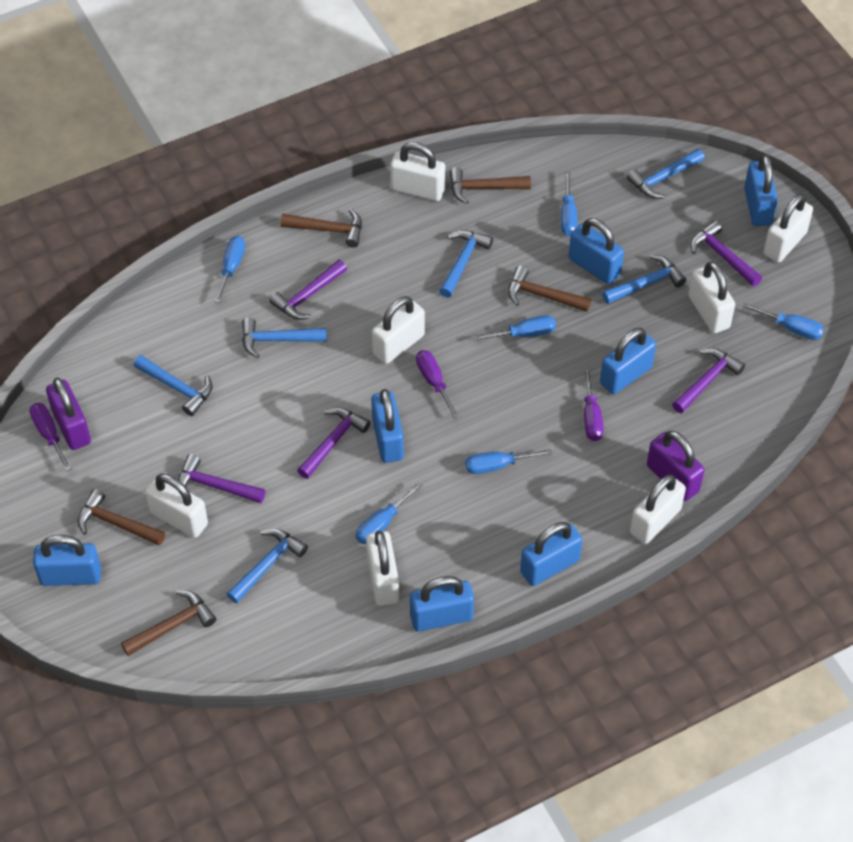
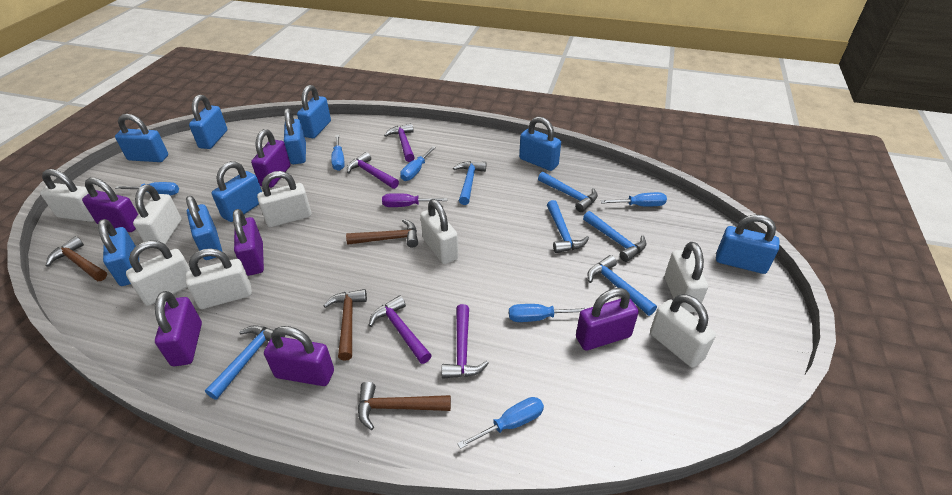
blue padlock: [33,535,101,586] [371,389,404,463] [410,576,474,632] [520,522,583,586] [569,218,624,284] [600,328,656,394] [744,155,778,226] = 7 -> [98,219,139,286] [115,114,168,162] [186,196,223,260] [189,95,227,149] [212,161,262,222] [284,108,306,164] [297,85,331,138] [519,117,561,171] [716,215,779,274] = 9
brown hammer: [77,489,165,545] [121,591,216,656] [280,209,362,248] [450,167,531,204] [508,266,591,312] = 5 -> [46,236,107,281] [323,289,367,361] [346,219,418,248] [358,382,451,430] = 4
purple hammer: [178,454,265,503] [269,260,347,320] [297,407,371,479] [672,348,745,413] [690,221,762,286] = 5 -> [347,152,399,189] [369,295,432,364] [384,123,415,162] [441,304,489,379] = 4
purple padlock: [46,378,91,450] [647,431,705,501] = 2 -> [82,178,138,232] [155,291,202,366] [233,209,264,276] [251,129,290,188] [264,326,334,386] [576,288,639,350] = 6
purple screwdriver: [30,403,71,472] [416,350,459,419] [584,367,604,441] = 3 -> [382,193,448,207] = 1
white padlock: [145,474,208,538] [366,531,399,606] [372,296,425,364] [390,142,445,201] [630,474,686,544] [688,261,735,333] [763,194,813,263] = 7 -> [40,169,95,222] [126,241,190,306] [133,185,182,245] [186,248,252,309] [257,171,312,227] [420,199,458,264] [650,294,716,368] [665,242,708,313] = 8

